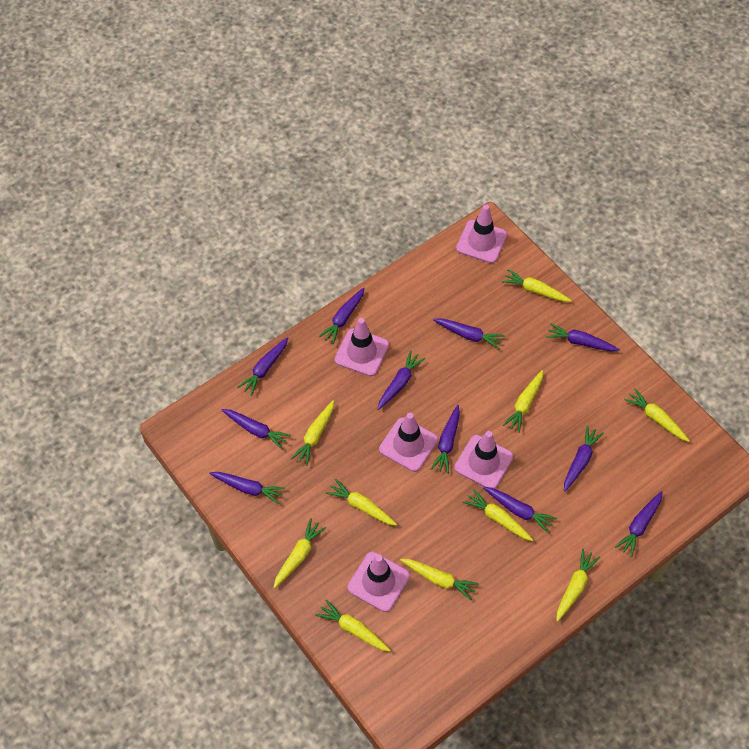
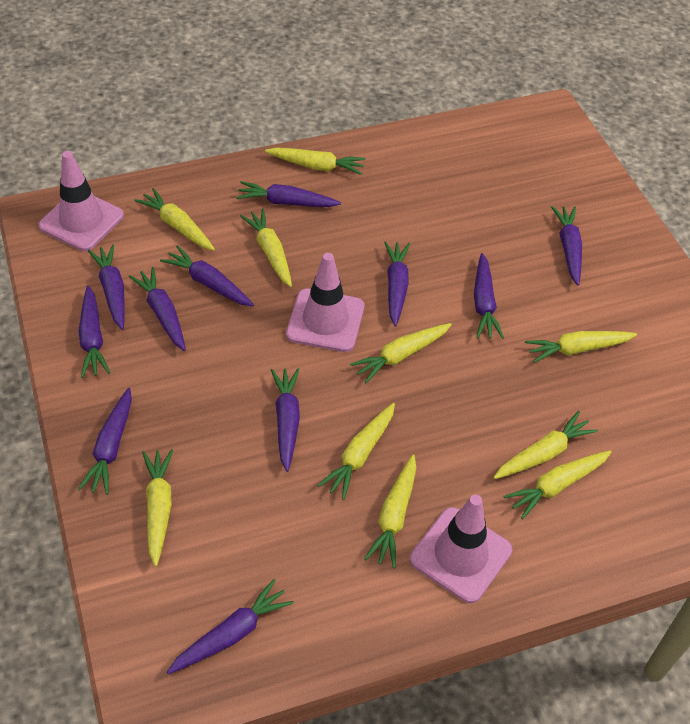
pink traffic cone: [335,318,389,376] [347,552,410,612] [379,413,438,472] [454,431,513,489] [456,204,507,263] = 5 -> [38,151,124,251] [286,253,364,352] [410,495,512,603] = 3

